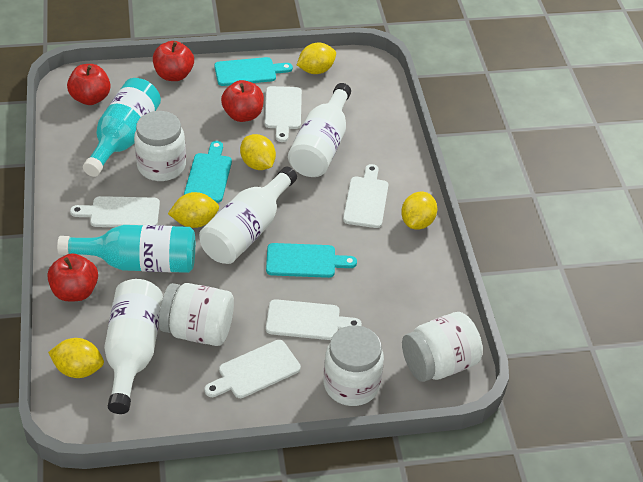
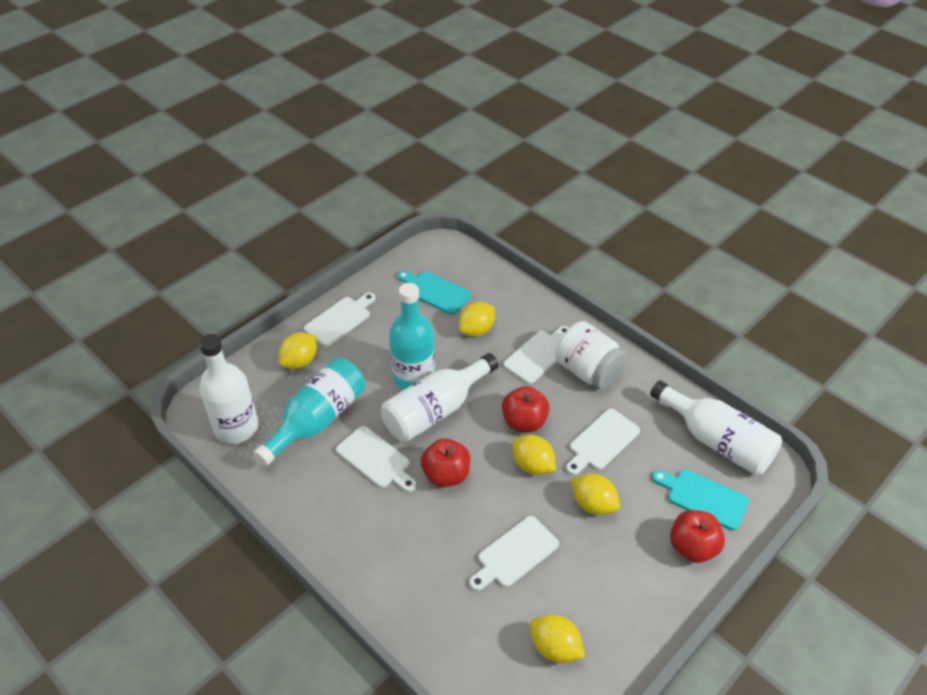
red apple: [47,254,98,302] [67,64,111,105] [153,41,194,81] [221,80,264,122] = 4 -> [421,438,470,487] [502,386,550,432] [670,510,725,563] = 3
turquoise cutting board: [184,141,232,203] [214,57,293,86] [266,243,357,278] = 3 -> [397,271,471,315] [652,469,749,530] = 2
white jar: [134,111,186,181] [159,283,234,346] [323,325,384,406] [402,312,483,382] = 4 -> [555,321,627,389] = 1

